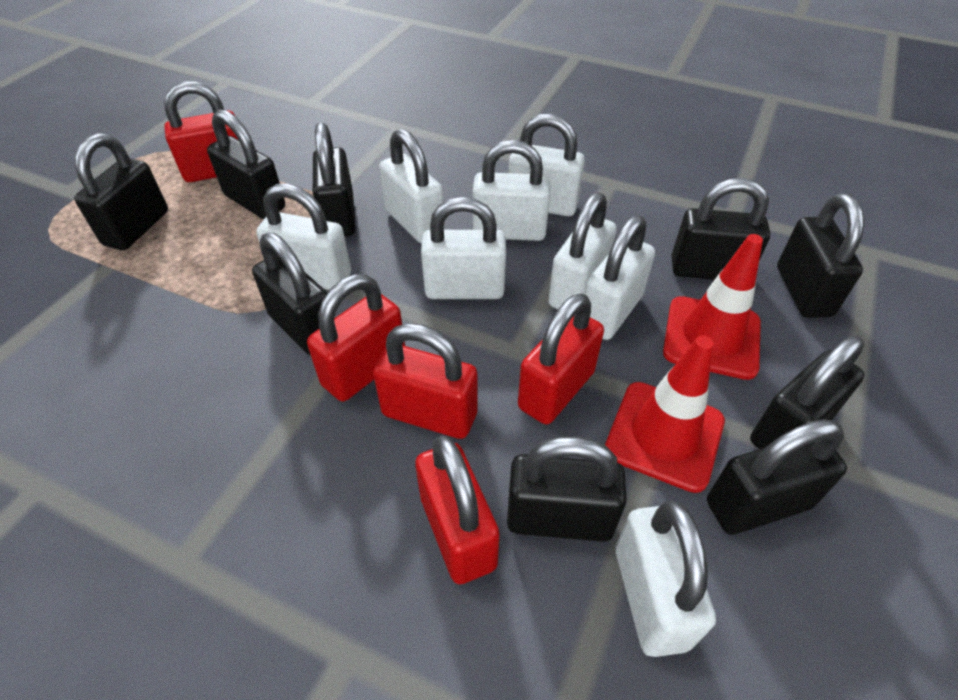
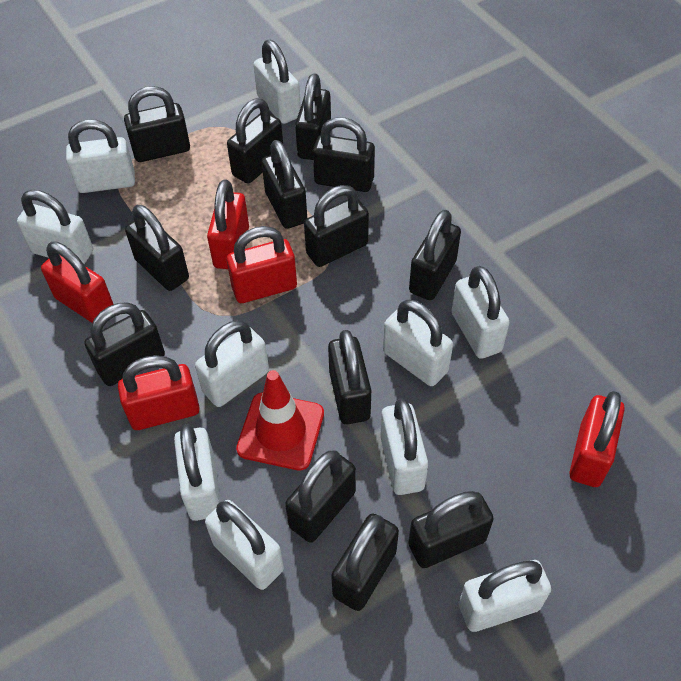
black padlock: [74,133,168,250] [207,109,285,219] [252,232,335,356] [313,123,355,237] [507,436,627,542] [672,178,770,280] [707,419,847,535] [750,336,865,449] [777,194,864,318] = 9 -> [85,302,165,386] [124,86,190,162] [125,205,189,291] [227,98,283,184] [262,140,307,229] [285,450,356,543] [295,74,331,160] [304,185,369,267] [313,117,375,192] [328,330,371,424] [331,513,399,611] [408,491,494,568] [409,210,461,300] = 13
red traffic cone: [605,336,725,493] [663,234,763,380] = 2 -> [236,370,324,470] = 1
white padlock: [256,184,351,290] [379,129,445,244] [421,197,506,299] [473,140,550,241] [508,114,585,216] [548,193,617,309] [585,216,655,340] [615,500,716,657] = 8 -> [17,190,93,264] [66,119,135,193] [174,424,221,521] [195,320,269,407] [205,500,284,590] [254,40,301,124] [380,399,428,495] [383,300,453,386] [452,266,510,359] [459,560,551,632] = 10

